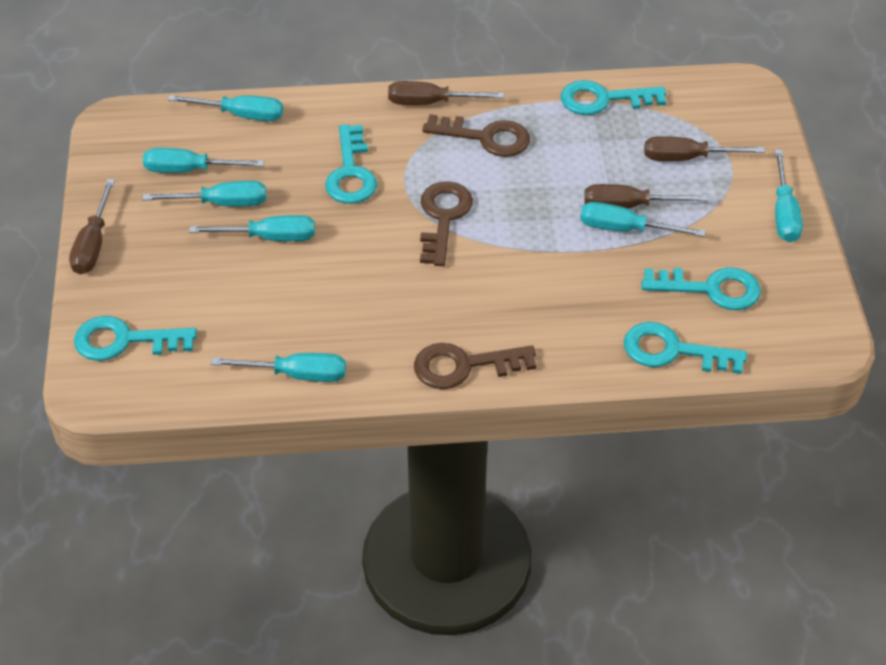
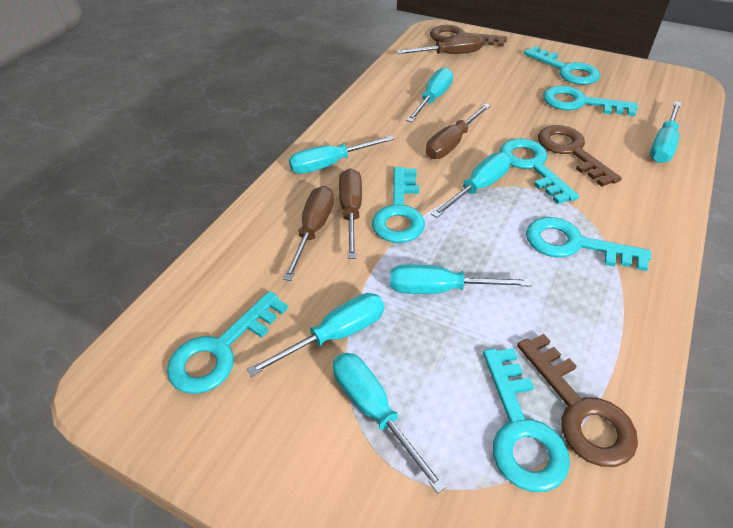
turquoise key: [74,316,197,361] [325,125,377,204] [561,80,666,115] [624,322,747,374] [641,267,761,310] = 5 -> [167,291,288,394] [372,167,425,243] [483,348,570,492] [499,138,579,204] [524,46,600,85] [526,217,651,271] [543,86,638,116] = 7

